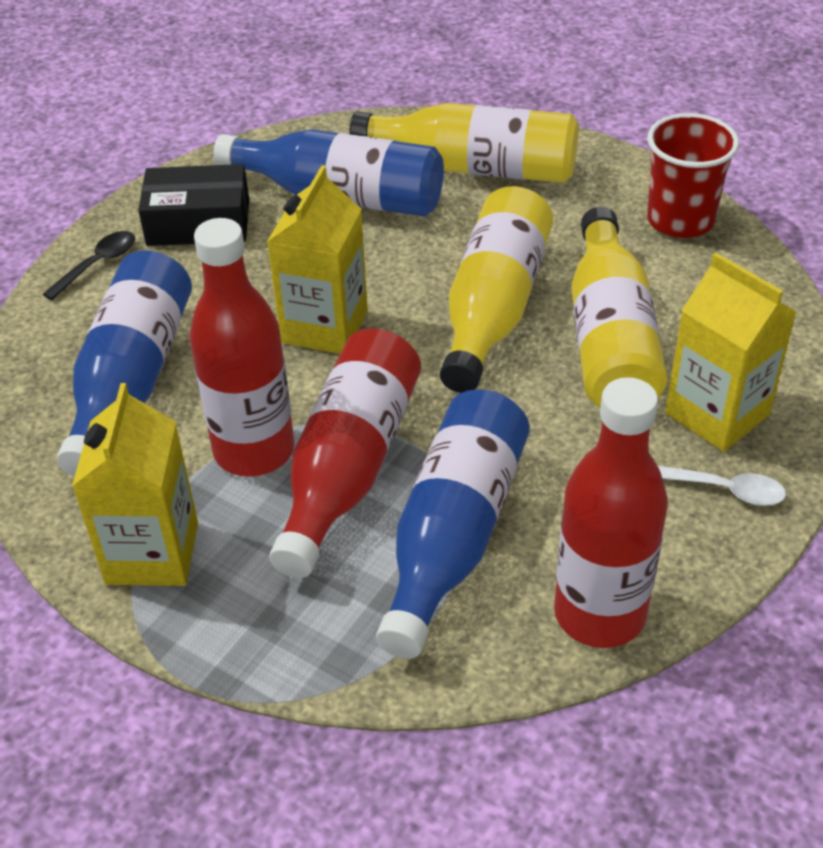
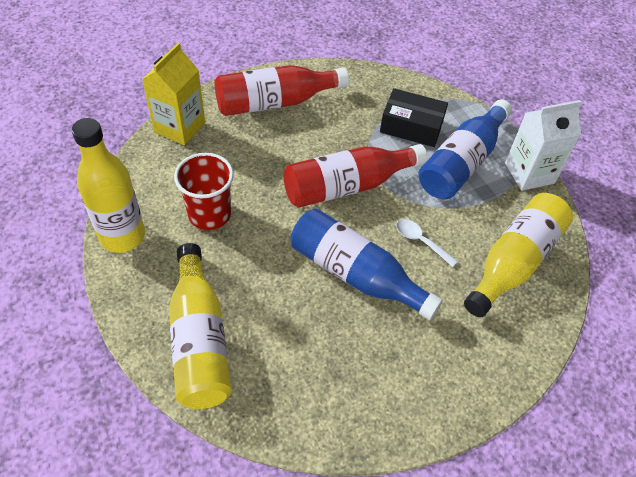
black spoon: [43,231,135,300] = 1 -> none = 0
blue bottle: [57,250,192,477] [213,129,444,217] [376,390,530,659] = 3 -> [290,209,443,320] [418,99,512,199] = 2
red bottle: [190,218,294,477] [269,329,421,578] [554,377,668,648] = 3 -> [214,65,349,116] [283,144,427,208] = 2
white carton: none = 0 -> [505,100,582,191] = 1
yellow carton: [72,383,198,586] [267,165,368,354] [665,252,796,452] = 3 -> [142,43,205,146] = 1

